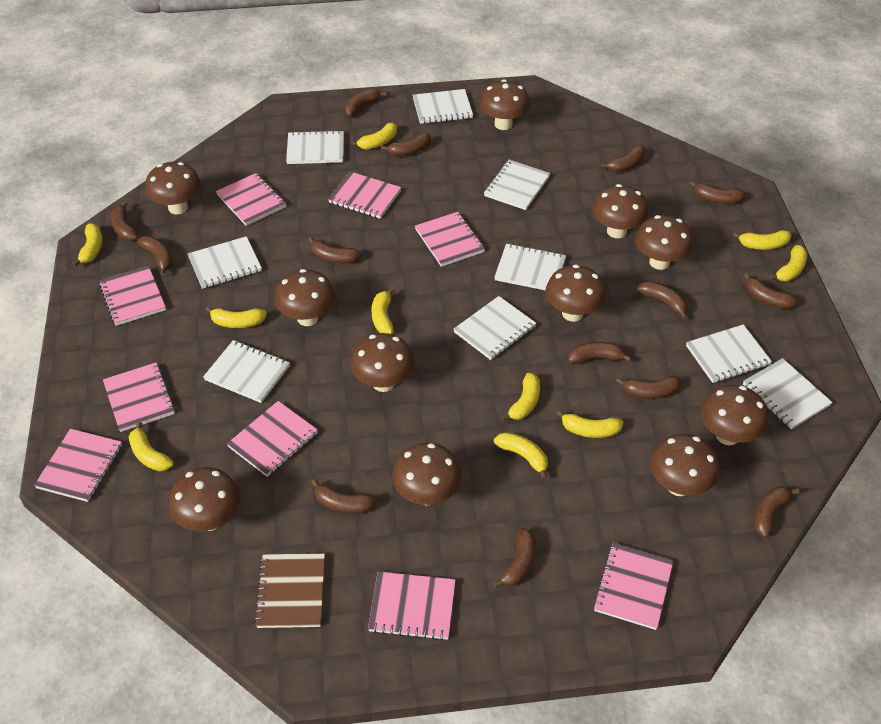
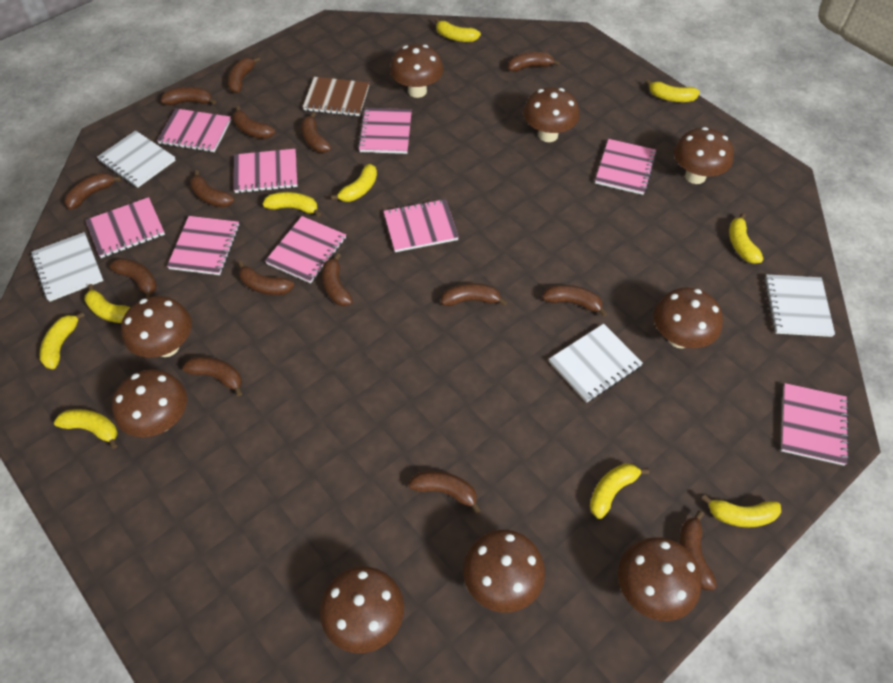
brown banana: [111,201,139,241] [137,236,173,275] [309,237,362,264] [311,479,377,514] [345,89,386,116] [381,133,431,156] [493,528,536,588] [568,342,632,364] [601,145,645,172] [616,376,681,399] [637,281,687,320] [690,181,746,204] [744,273,799,309] [753,486,800,538] = 14 -> [64,173,122,209] [110,258,157,298] [161,87,216,105] [182,357,242,396] [190,170,235,207] [228,57,260,93] [233,106,276,139] [238,261,294,295] [301,112,331,153] [322,253,353,306] [408,471,481,514] [441,283,507,306] [508,52,560,72] [542,285,608,317] [679,511,717,590] = 15
brown mushroom: [145,162,201,215] [169,467,240,531] [275,269,335,326] [351,333,414,392] [392,443,462,506] [479,79,530,130] [545,265,606,322] [592,184,649,238] [635,215,693,270] [650,434,720,496] [701,385,768,445] = 11 -> [112,369,187,437] [121,296,192,357] [320,567,404,653] [390,44,443,98] [463,530,545,613] [523,87,580,142] [618,537,702,621] [654,287,723,348] [674,127,734,184] = 9
white notebook: [188,236,262,289] [203,340,290,403] [286,130,344,164] [413,89,473,124] [453,296,536,360] [484,160,550,210] [494,243,566,290] [686,324,772,383] [743,358,833,429] = 9 -> [31,232,104,302] [97,130,176,188] [549,324,643,402] [764,274,835,337] = 4

